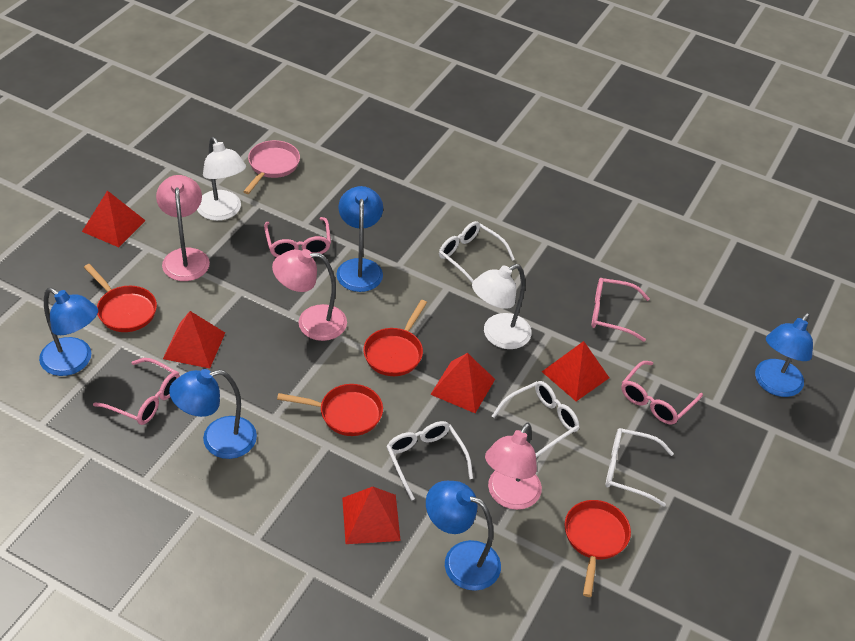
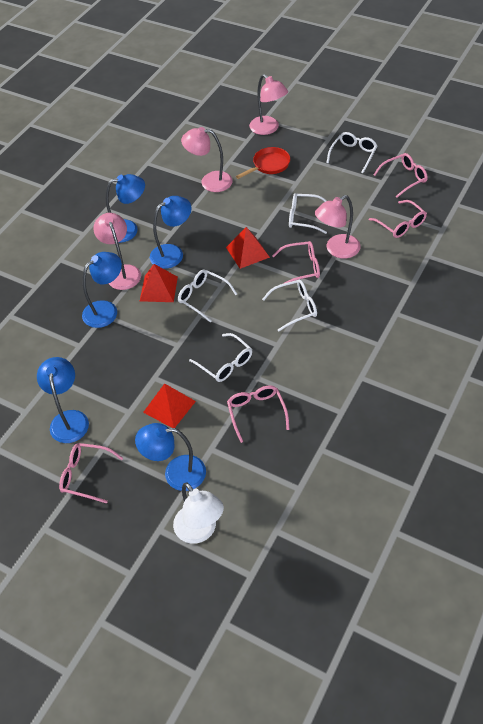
pink glasses: [93,358,180,425] [264,217,331,257] [592,278,650,342] [621,361,703,424] = 4 -> [59,443,123,504] [227,385,290,443] [272,241,320,284] [369,200,427,238] [373,153,428,198] = 5
pink lamp: [156,175,210,281] [272,249,347,341] [485,422,542,510] = 3 -> [93,213,141,290] [181,127,233,192] [249,74,288,135] [315,195,361,259] = 4
pink pan: [243,140,300,194] = 1 -> none = 0
red pan: [84,264,157,332] [277,384,383,436] [363,300,427,376] [564,500,631,597] = 4 -> [236,147,290,179] = 1
red pyramid: [82,191,146,247] [163,311,225,368] [342,487,401,544] [430,353,495,413] [542,341,609,401] = 5 -> [140,264,178,302] [143,383,196,428] [226,227,270,269] = 3
white glasses: [386,421,473,501] [439,221,515,283] [492,381,580,458] [606,428,674,507] = 4 -> [178,269,237,323] [189,333,252,382] [262,280,317,331] [289,193,327,234] [326,132,377,173] = 5
white lamp: [197,137,246,221] [472,264,532,349] = 2 -> [173,482,224,544] = 1

